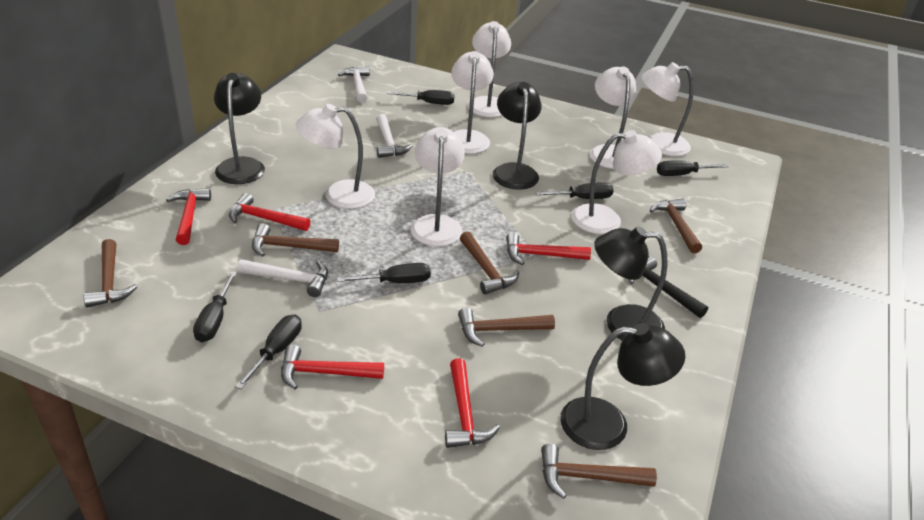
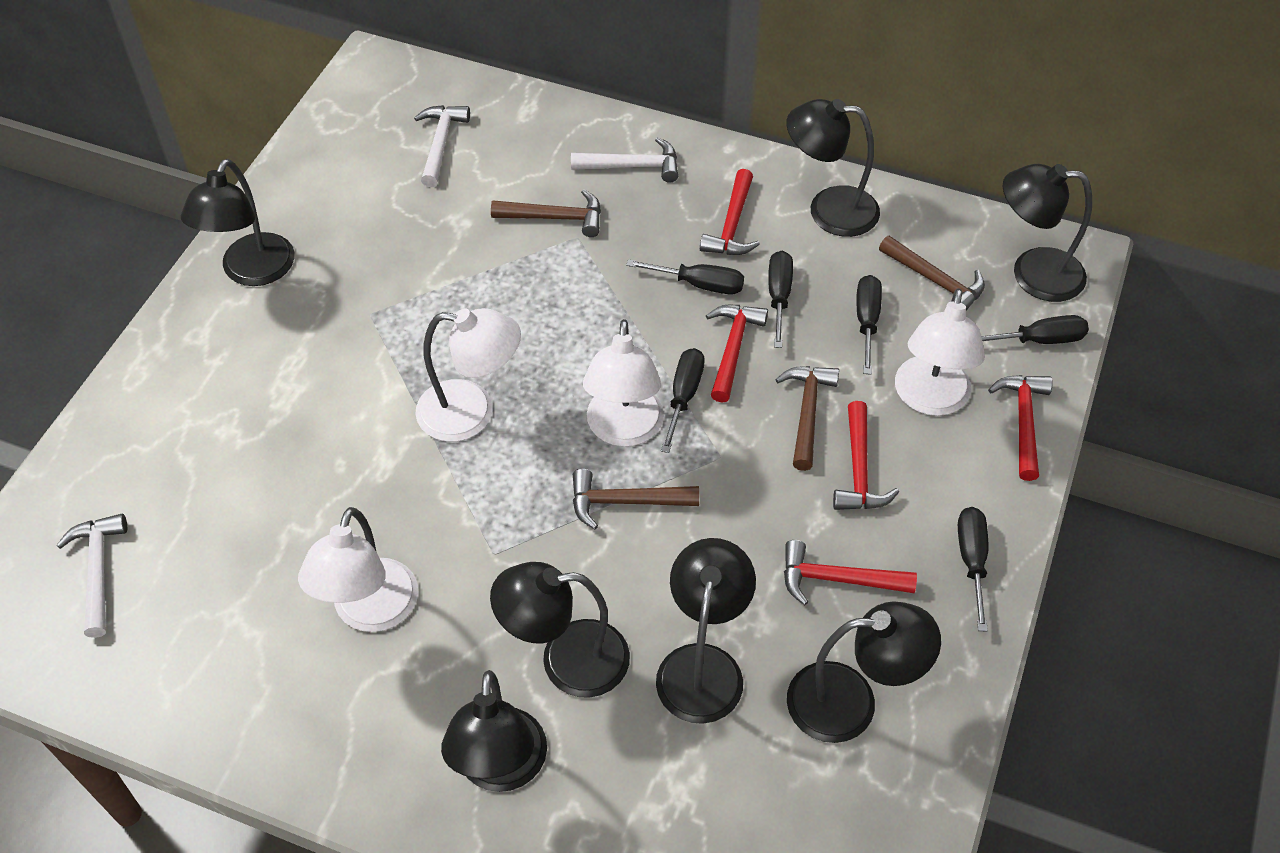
black hammer: [629,256,708,318] = 1 -> none = 0
black lamp: [214,73,265,184] [493,82,542,190] [560,323,686,450] [594,226,668,341] = 4 -> [181,159,294,286] [441,670,547,792] [490,562,630,698] [656,538,756,724] [787,99,880,237] [787,601,941,743] [1003,164,1092,302] = 7
brown hammer: [83,239,137,307] [252,223,339,257] [458,307,555,347] [460,232,519,295] [541,443,657,499] [650,199,702,253] = 6 -> [491,189,601,237] [573,469,699,529] [775,366,839,471] [879,236,985,311] = 4
white lamp: [296,104,375,209] [411,127,465,246] [451,51,494,154] [468,21,511,117] [571,130,662,234] [590,66,636,169] [641,62,693,156] = 7 -> [298,507,418,632] [415,308,521,442] [583,319,664,447] [895,288,985,416] = 4

